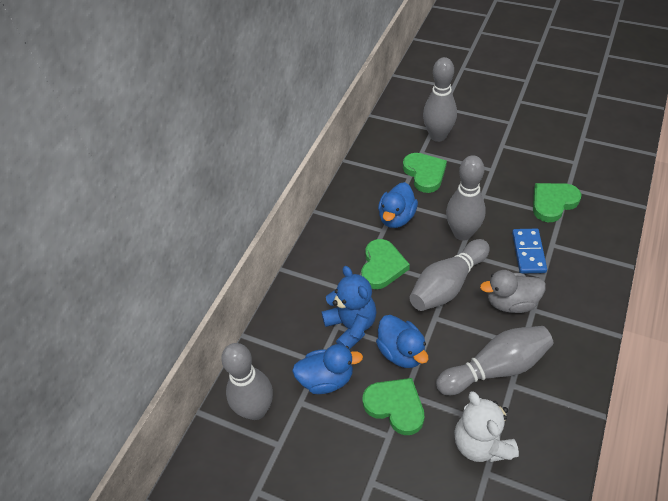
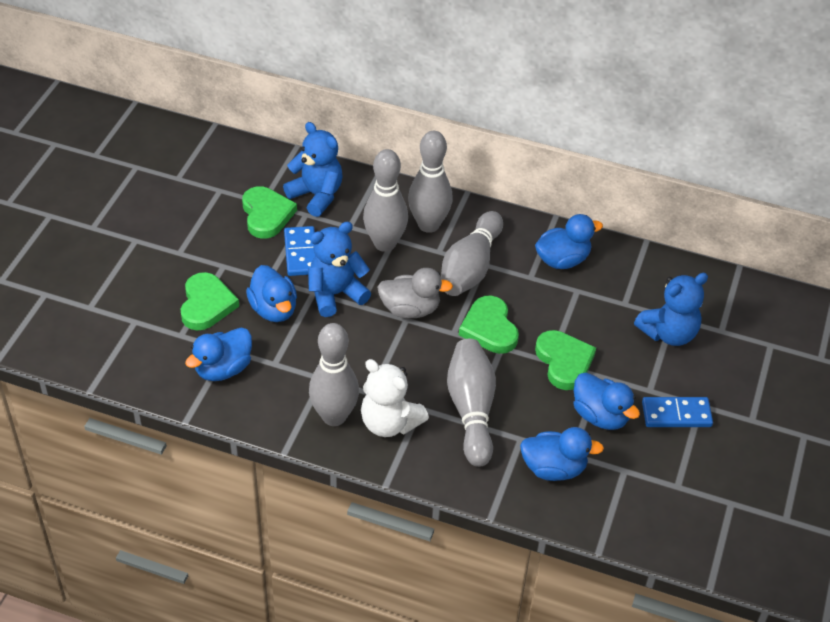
blue domino: [512,229,547,273] = 1 -> [284,226,316,276] [642,397,713,427] = 2
blue duck: [292,344,363,394] [376,315,428,368] [378,182,418,228] = 3 -> [185,328,252,381] [246,265,297,322] [520,427,604,481] [535,214,603,269] [573,373,640,430] = 5
blue teddy bear: [322,266,377,350] = 1 -> [283,122,343,217] [308,222,371,317] [634,273,708,346] = 3

